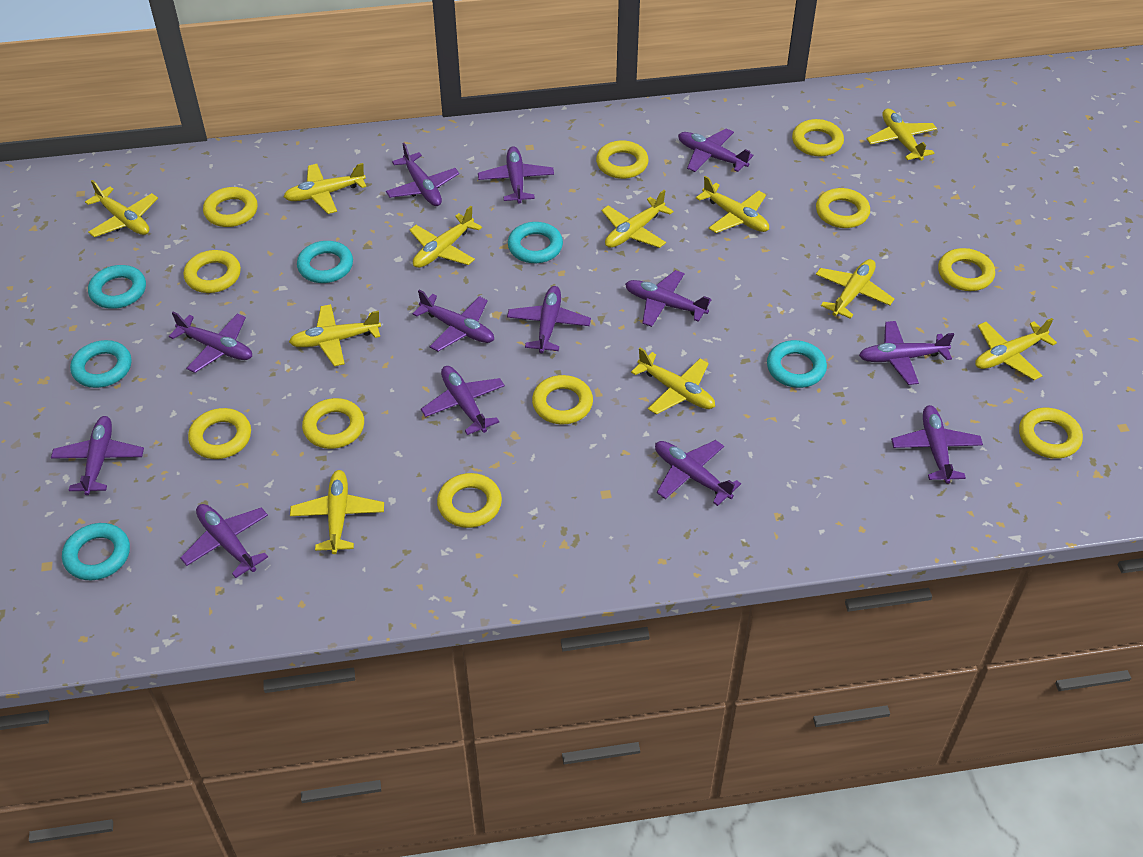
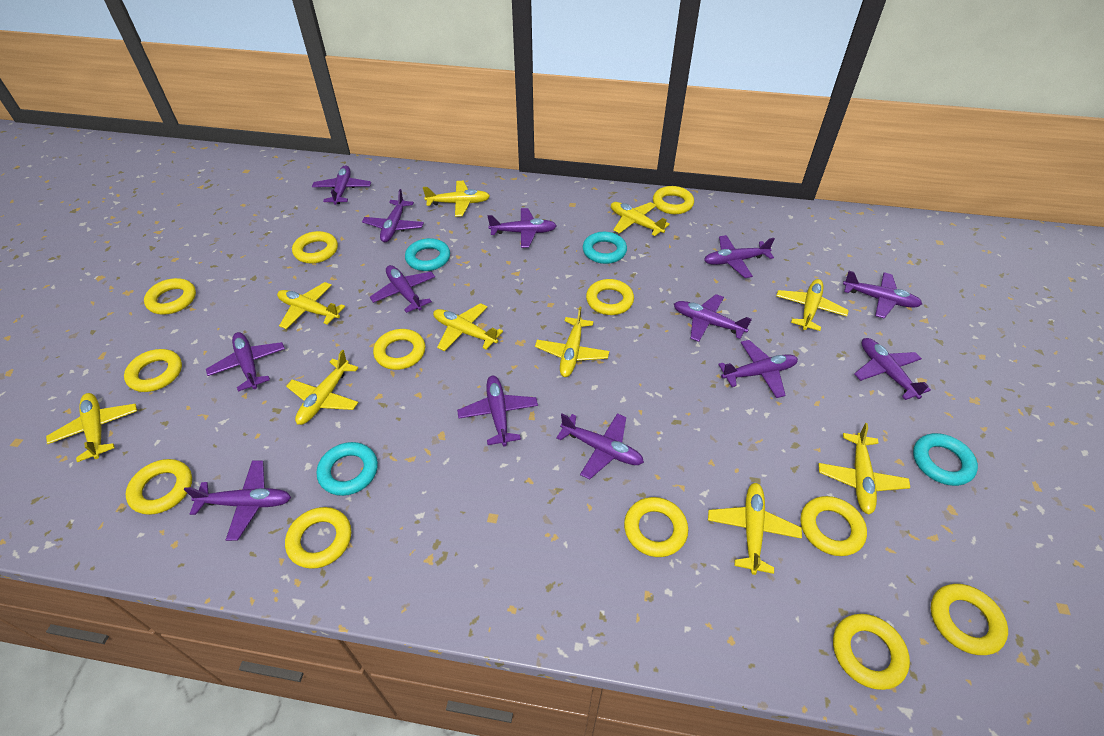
turquoise ring: [62,523,130,580] [70,340,131,388] [88,265,146,309] [297,241,353,283] [508,222,563,263] [767,340,827,388] = 6 -> [317,442,378,496] [405,238,450,271] [583,232,627,264] [913,433,978,486] = 4
yellow plane: [85,180,158,237] [284,163,366,214] [289,304,381,366] [290,470,384,554] [409,206,482,268] [602,190,674,248] [631,348,715,415] [696,176,769,233] [816,259,894,319] [866,109,937,161] [975,318,1057,380] = 11 -> [46,393,137,462] [277,282,345,329] [286,350,359,425] [423,181,490,217] [433,303,503,351] [535,307,609,377] [611,202,670,236] [708,483,802,575] [776,279,849,331] [819,423,910,515] = 10
yellow ring: [183,250,241,293] [188,408,251,459] [203,187,258,227] [302,398,364,449] [437,473,502,528] [532,375,593,424] [596,140,649,179] [792,119,844,156] [816,188,870,228] [938,248,995,291] [1019,408,1083,459] = 11 -> [124,349,182,392] [125,459,192,515] [144,278,196,315] [285,507,351,569] [292,231,338,263] [373,329,425,370] [586,279,634,315] [624,497,688,557] [653,186,694,214] [800,496,867,556] [833,614,910,690] [931,584,1008,655] = 12

